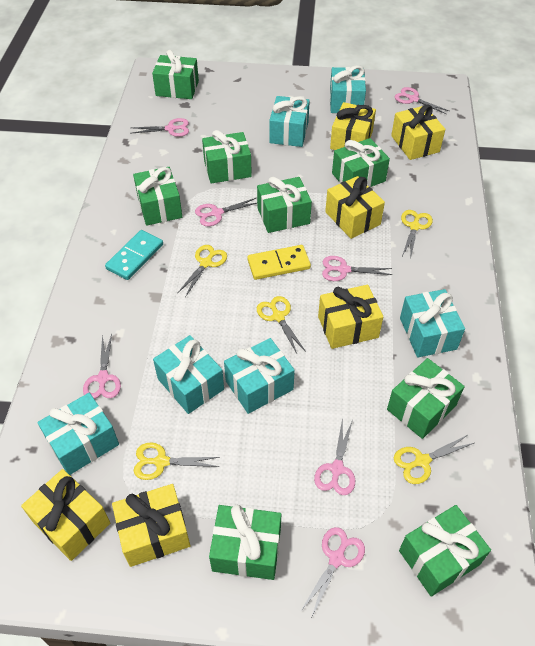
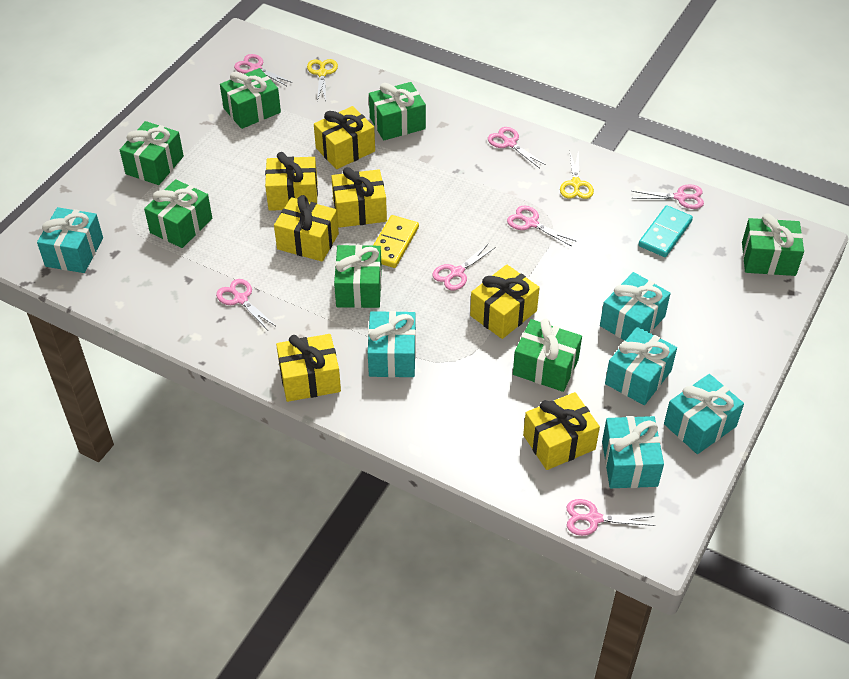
green gift: [133,167,182,226] [152,50,199,99] [202,130,252,184] [209,505,281,580] [257,177,312,233] [332,138,390,187] [387,358,465,439] [399,505,491,597] = 8 -> [120,121,184,185] [144,179,212,248] [220,68,281,129] [334,245,382,308] [369,82,426,140] [513,319,582,392] [742,213,804,276] = 7
yellow gift: [21,469,110,561] [112,484,190,567] [318,285,383,349] [325,176,385,239] [330,102,376,150] [391,105,445,160] = 6 -> [265,152,318,211] [274,195,339,262] [276,334,341,402] [314,106,375,169] [331,167,387,228] [470,264,540,339] [523,392,600,470] = 7
yellow scissors: [134,443,220,480] [178,245,227,297] [257,296,306,353] [394,435,474,484] [401,210,433,258] = 5 -> [307,59,338,101] [560,150,594,199] = 2

